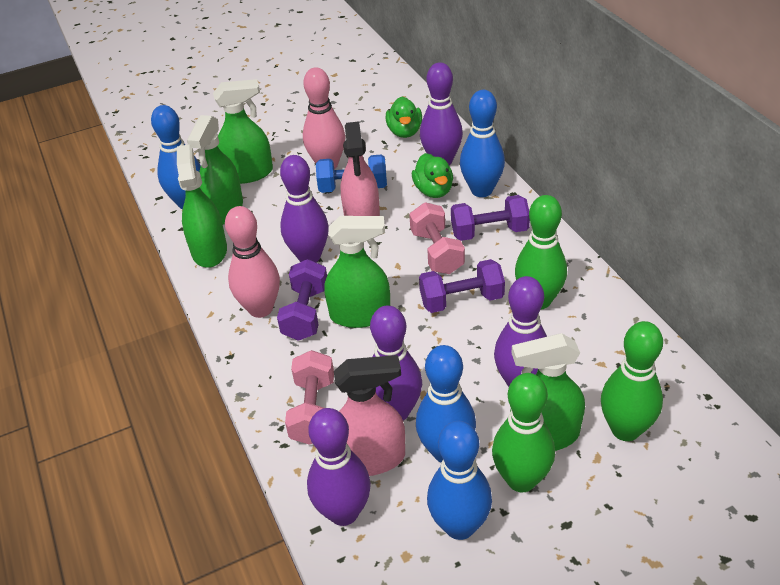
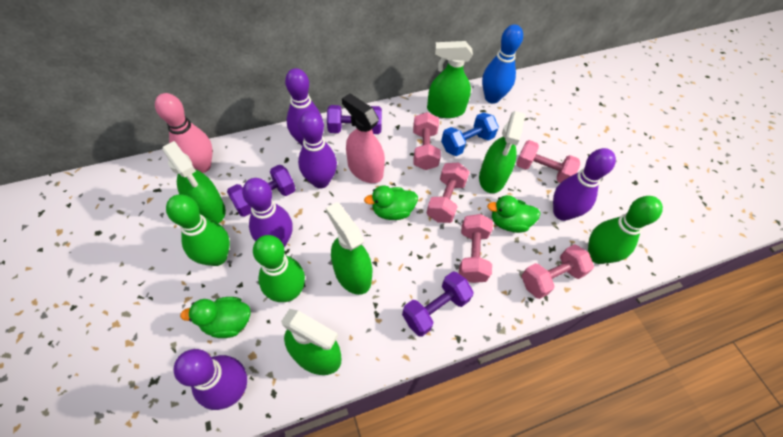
blue bowling pin: [151,105,201,209] [416,345,476,463] [427,421,492,540] [460,90,505,197] = 4 -> [482,24,523,104] = 1
green duck: [386,97,422,138] [412,153,453,198] = 2 -> [180,297,251,338] [364,185,418,220] [487,195,540,233] = 3
pink bowling pin: [225,206,280,318] [303,67,345,169] = 2 -> [155,93,213,173] = 1
pink dumbbell: [285,350,334,445] [409,202,465,274] = 2 -> [413,112,441,170] [427,163,470,223] [459,214,493,283] [516,140,580,183] [522,244,594,299] = 5
pink spray bottle: [334,355,405,476] [341,121,380,216] = 2 -> [342,93,385,183] = 1

